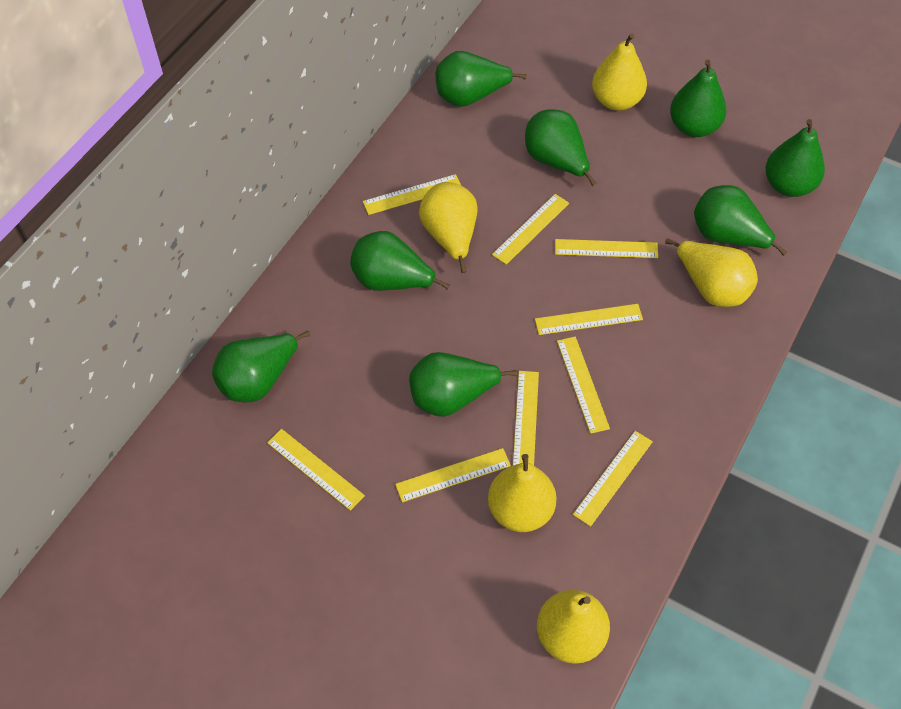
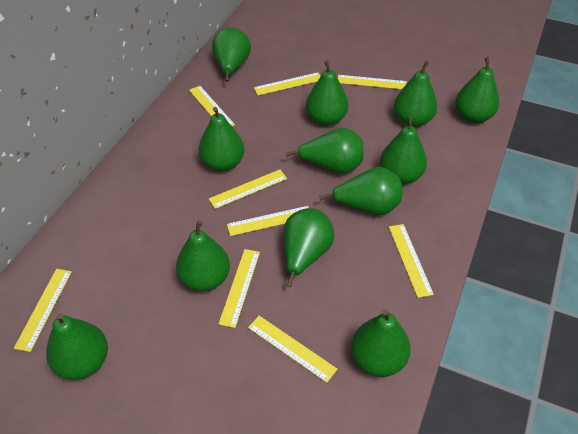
green pear: [212,331,310,402] [350,231,450,291] [409,352,518,417] [436,51,527,107] [525,109,597,186] [670,60,727,137] [694,185,787,256] [765,119,825,197] = 8 -> [46,313,108,380] [176,221,230,291] [199,107,244,172] [212,28,251,82] [284,208,334,287] [286,128,364,174] [306,60,348,126] [319,167,403,215] [351,309,411,377] [380,116,427,184] [394,61,437,127] [455,57,499,123] = 12
yellow pear: [419,182,478,273] [488,454,557,532] [537,590,610,664] [592,33,647,111] [665,238,758,307] = 5 -> none = 0

